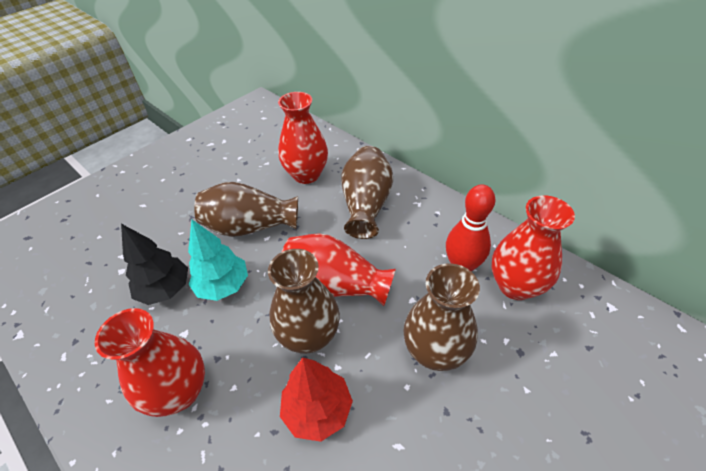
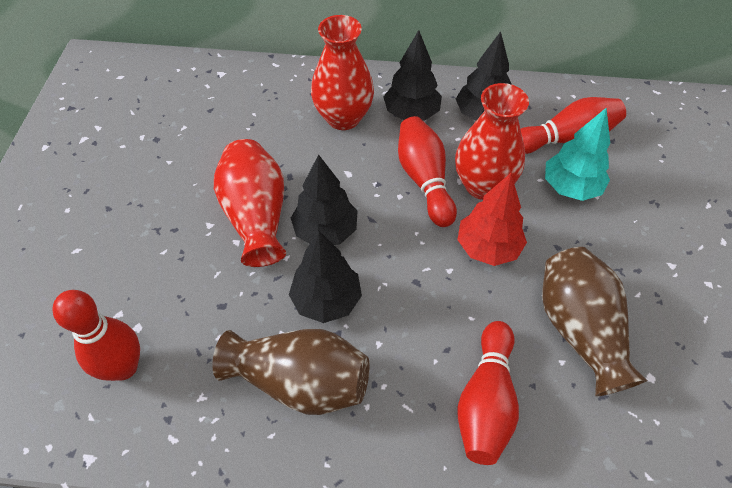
black tree: [121,224,188,305] = 1 -> [289,231,362,323] [291,154,358,245] [383,30,442,120] [456,31,512,121] = 4
brown vase: [194,182,298,237] [268,249,340,354] [341,146,393,239] [403,263,480,371] = 4 -> [212,329,370,415] [542,247,647,397] = 2
red bowling pin: [446,184,495,272] = 1 -> [52,290,140,381] [398,116,457,227] [457,321,519,465] [521,97,626,154] = 4
red vase: [95,308,205,417] [278,92,328,184] [282,233,396,306] [492,195,575,300] = 4 -> [214,139,286,267] [311,15,374,130] [455,83,529,200] = 3

